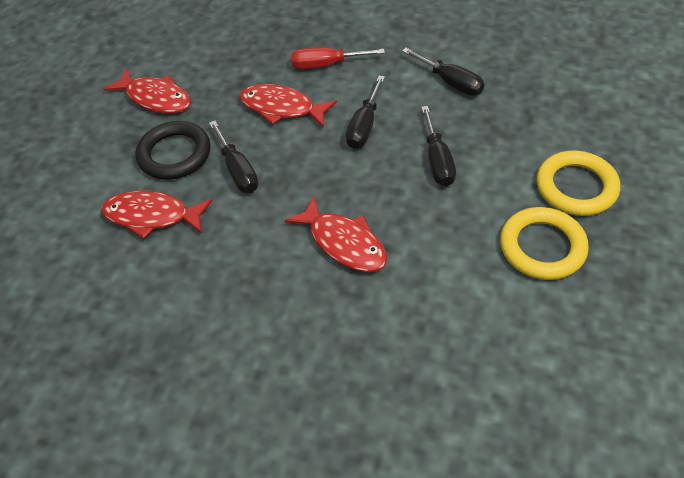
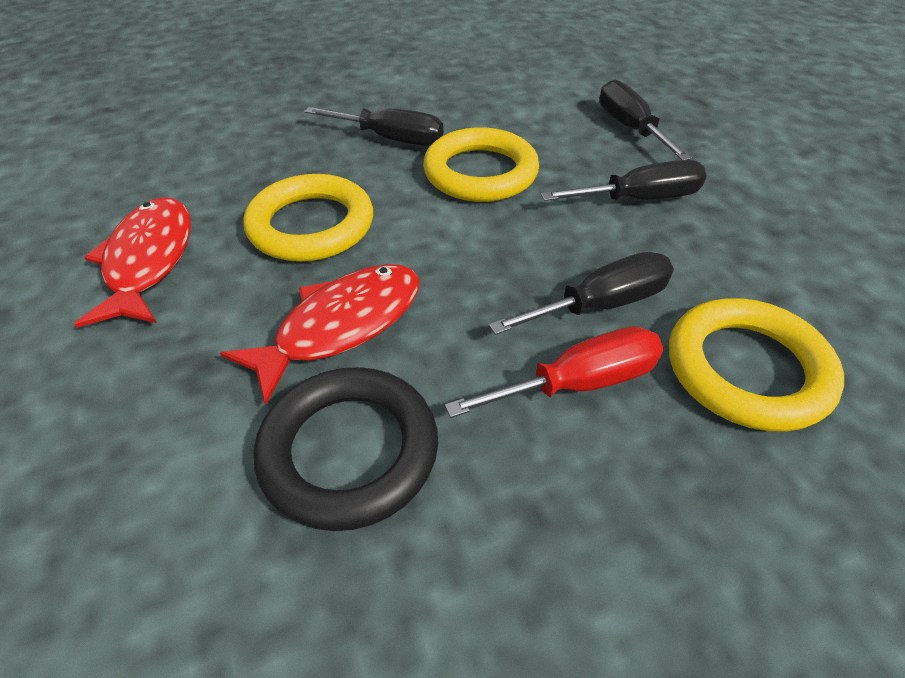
red fish: [102,190,212,239] [103,68,191,113] [239,84,337,127] [285,196,387,272] = 4 -> [74,197,191,328] [220,264,420,405] = 2
yellow ring: [500,207,589,280] [537,151,620,216] = 2 -> [244,174,373,262] [423,127,539,202] [669,298,844,432] = 3

